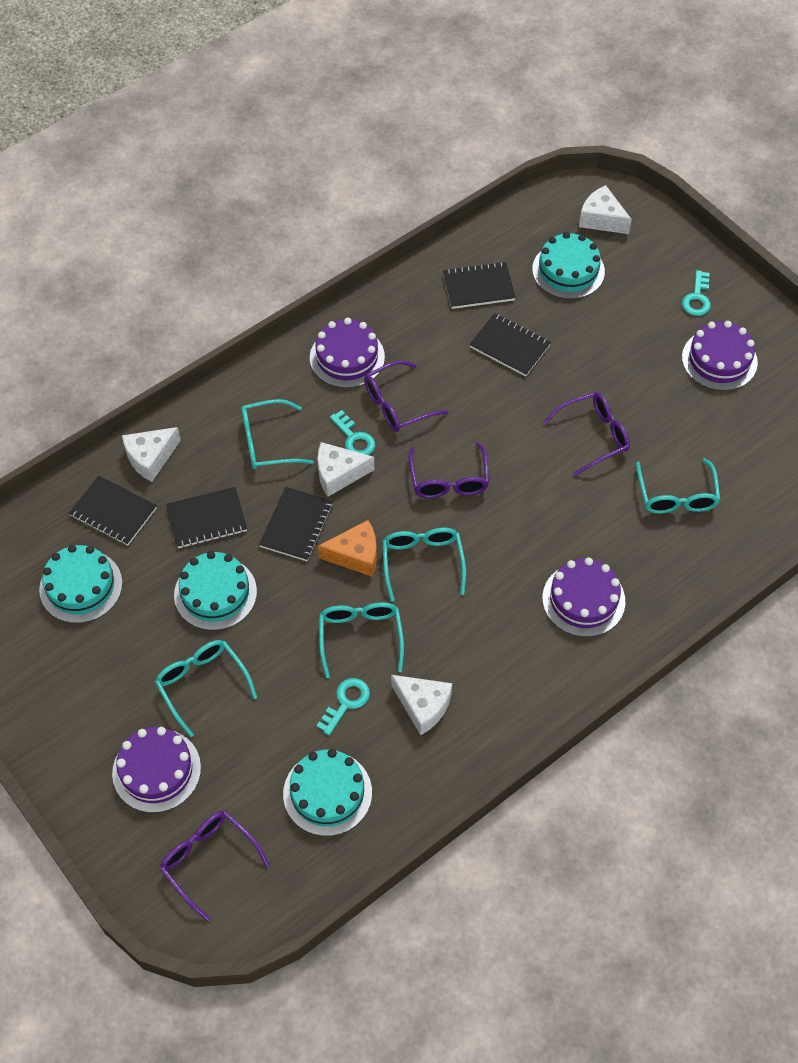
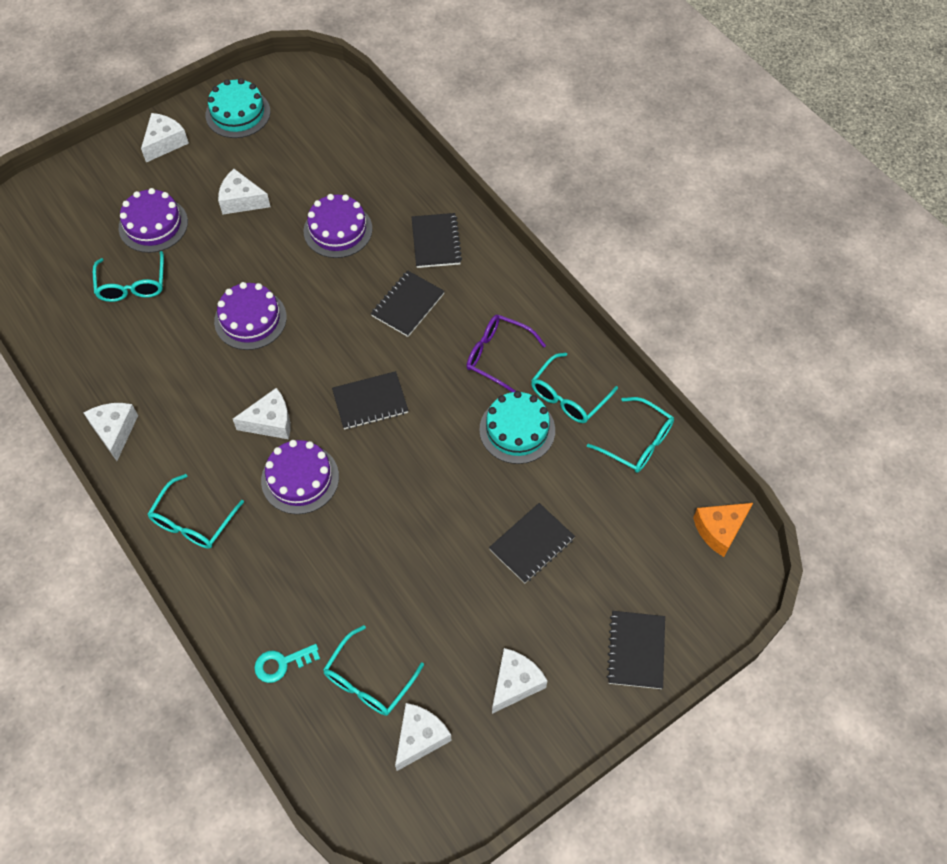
purple glasses: [160,811,270,922] [364,360,449,432] [408,442,489,498] [543,392,630,475] = 4 -> [466,315,546,392] = 1
turquoise cake: [39,545,123,623] [174,551,257,630] [283,749,372,836] [532,232,605,299] = 4 -> [205,78,270,138] [479,391,555,464] = 2
turquoise key: [317,678,370,735] [330,410,375,455] [682,270,711,316] = 3 -> [254,644,320,683] = 1
white cheese: [122,427,181,482] [318,442,374,497] [391,675,452,735] [579,185,632,234] = 4 -> [84,403,138,461] [141,113,189,162] [218,169,270,215] [233,388,290,439] [395,703,452,771] [492,648,548,714] = 6

